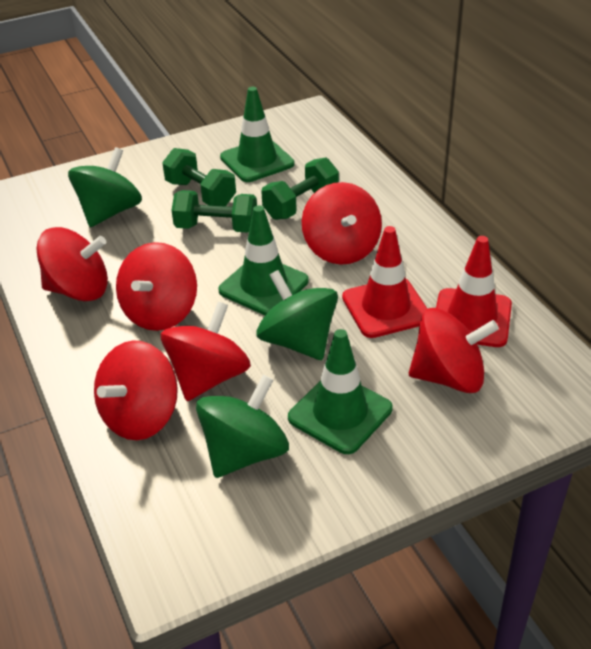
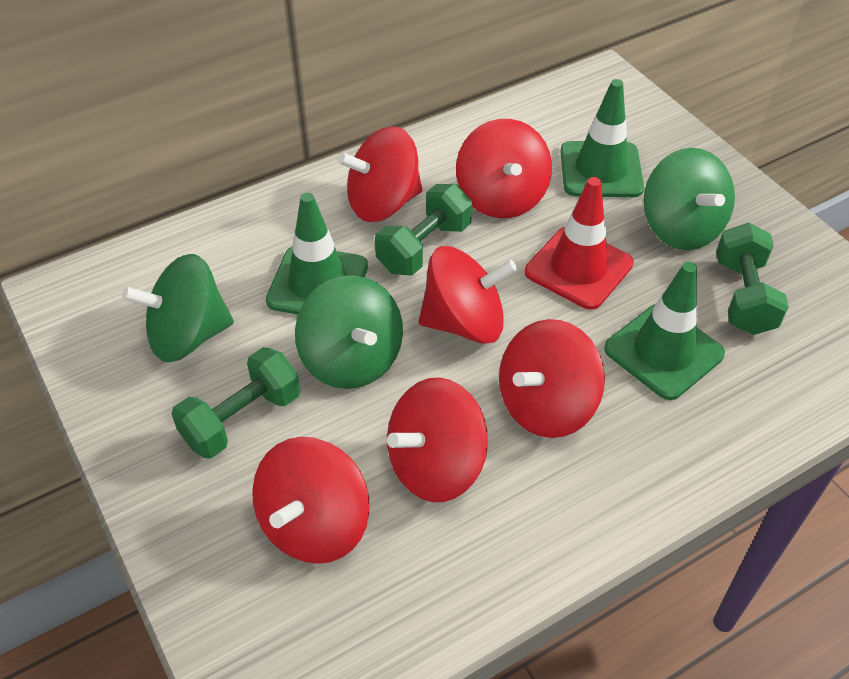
red traffic cone: [342,226,428,338] [436,236,512,347] = 2 -> [525,177,634,310] = 1

